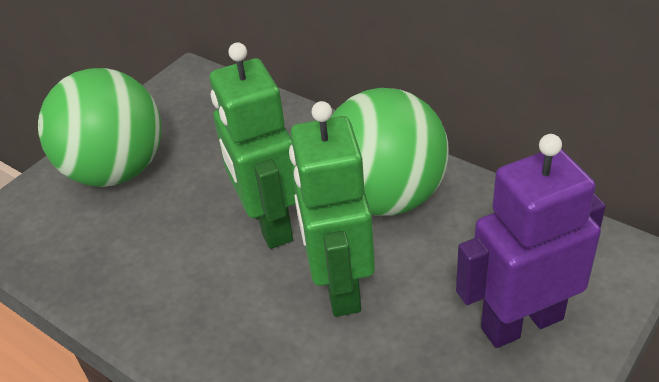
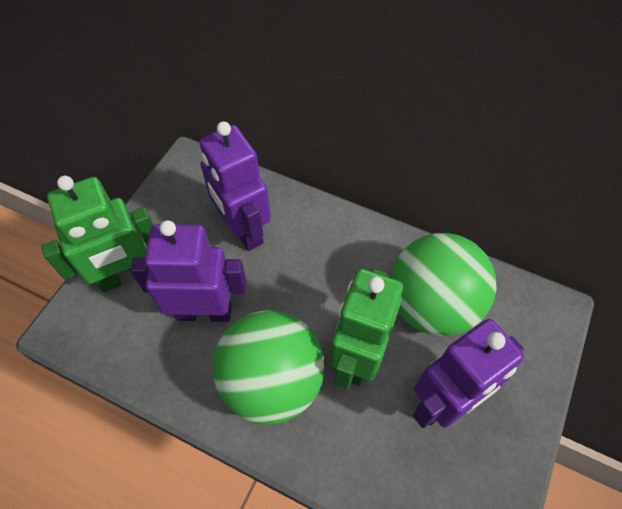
purple robot: [456,134,606,348] = 1 -> [130,220,247,322] [199,121,271,251] [413,319,524,428] = 3

